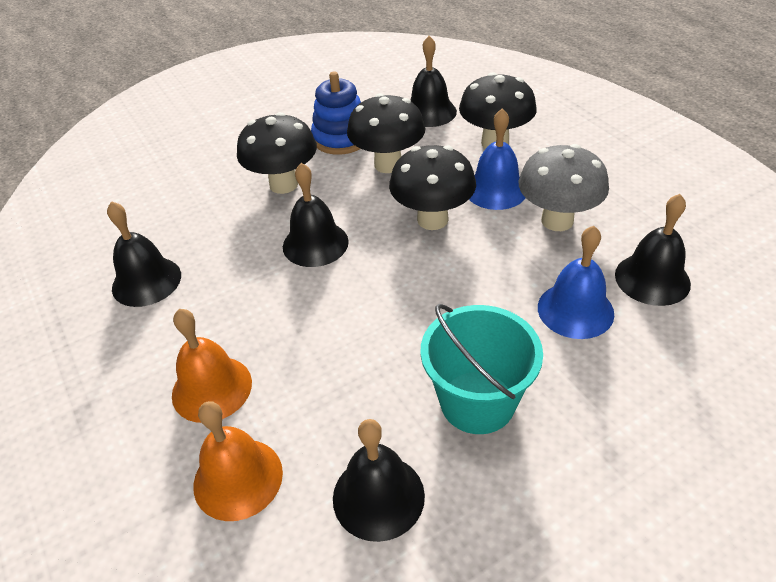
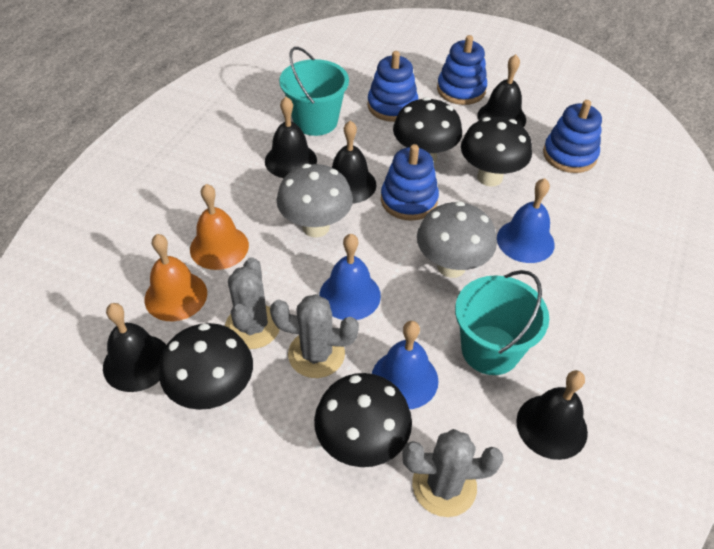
blue bell: [469,109,525,210] [538,226,614,339] = 2 -> [319,234,381,320] [372,321,438,409] [497,178,555,263] = 3
blue stacking toy: [311,71,361,155] = 1 -> [367,51,418,122] [381,144,439,221] [437,35,487,105] [543,100,602,173] = 4
grey cactus: none = 0 -> [225,257,280,349] [270,294,359,378] [402,429,504,517] = 3
grey mushroom: [519,144,609,231] = 1 -> [277,164,353,238] [417,201,497,278] = 2
turquoise bucket: [420,304,543,434] = 1 -> [279,47,349,136] [455,270,549,375] = 2

